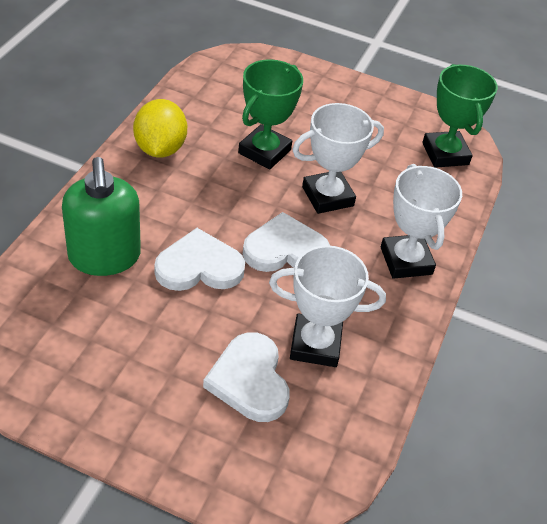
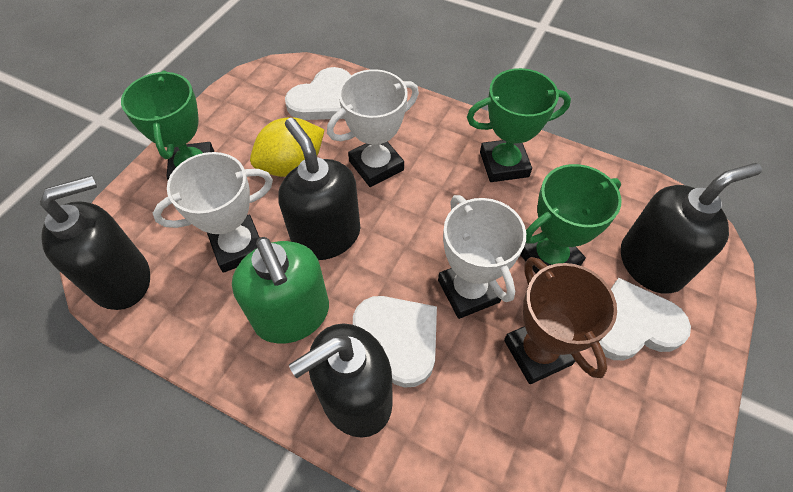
black soap dispenser: none = 0 -> [40,175,150,310] [278,118,360,260] [289,324,393,438] [621,163,762,294] = 4
brown trophy: none = 0 -> [504,257,617,384] = 1
green trophy: [238,59,303,170] [422,64,498,168] = 2 -> [121,71,214,179] [467,68,571,182] [521,164,621,273] = 3

